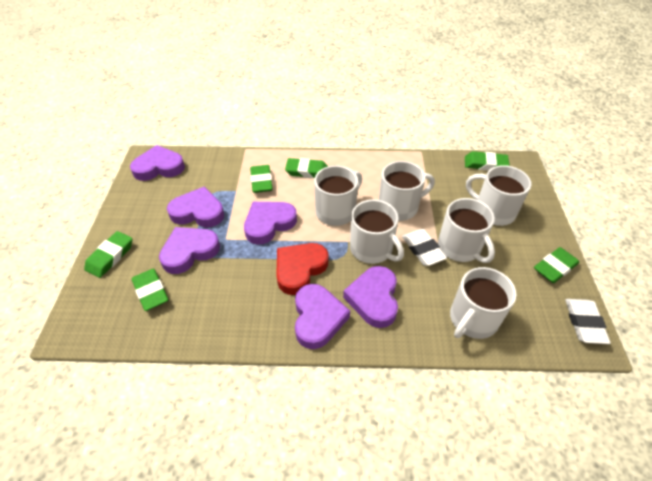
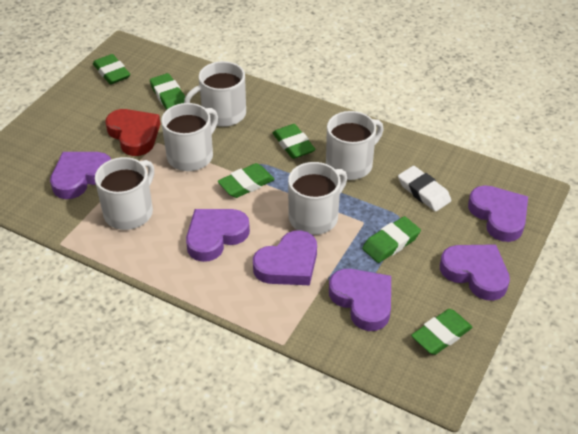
white eraser: [402,229,447,266] [565,299,611,344] = 2 -> [398,166,451,212] = 1
white mug: [314,166,362,226] [350,200,404,264] [379,161,435,221] [438,198,495,263] [450,267,516,339] [466,165,532,226] = 6 -> [95,157,154,230] [161,103,218,171] [184,61,246,127] [288,162,347,235] [326,111,384,180] = 5

